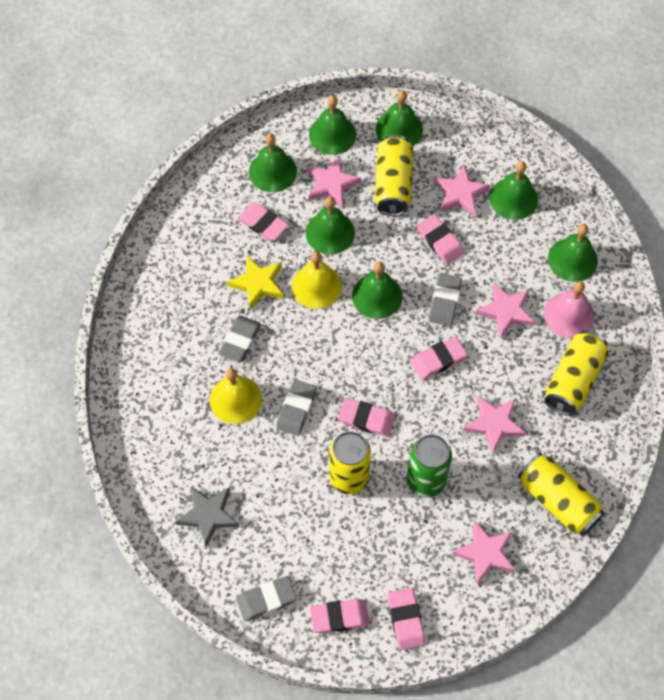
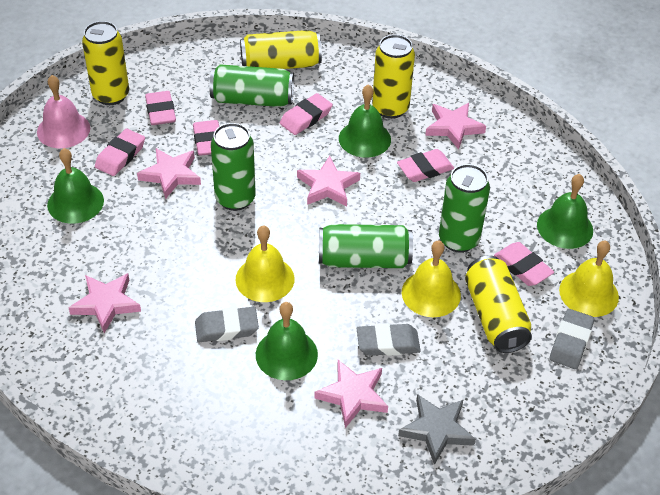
green bell: [249,134,297,192] [306,196,355,254] [309,96,356,155] [352,262,403,319] [376,90,423,146] [489,161,538,220] [548,224,598,282] = 7 -> [47,148,104,224] [256,302,318,380] [339,84,391,158] [537,174,593,249] = 4
green can: [407,434,452,497] = 1 -> [210,65,294,107] [211,123,256,211] [319,224,413,268] [439,164,490,252] = 4
grey eraser: [218,316,261,362] [236,576,297,621] [276,379,316,436] [429,273,462,326] = 4 -> [195,307,259,342] [356,323,421,356] [550,309,594,369] = 3
yellow bell: [210,368,262,424] [292,252,342,309] = 2 -> [236,225,295,302] [402,241,461,317] [559,241,619,317] = 3
yellow star: [227,256,284,310] = 1 -> none = 0

